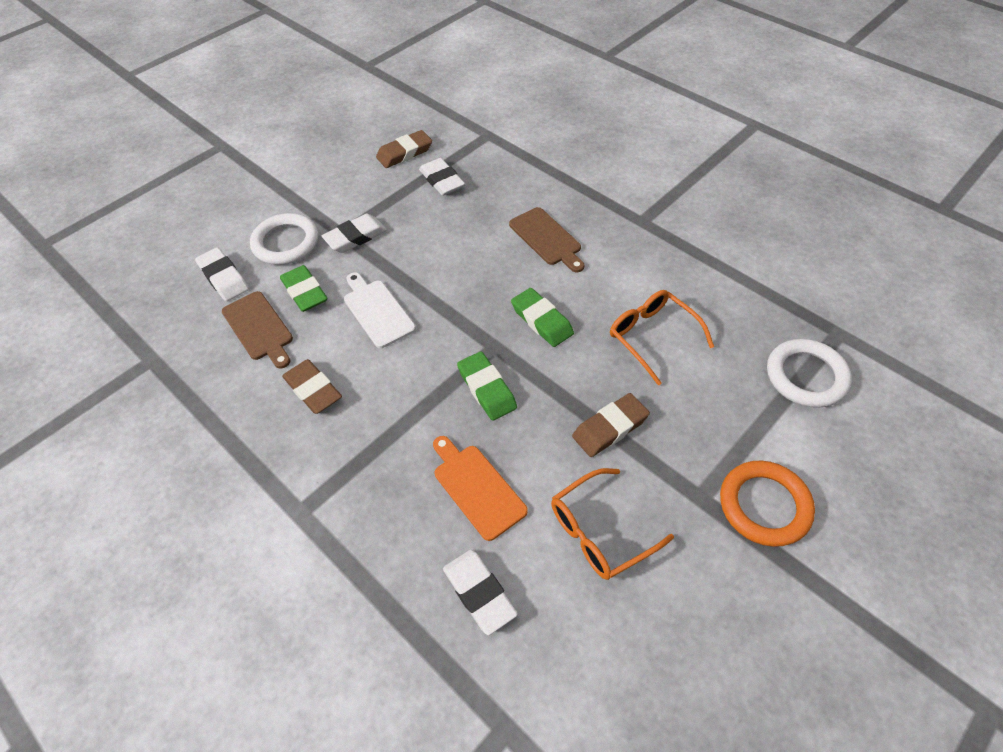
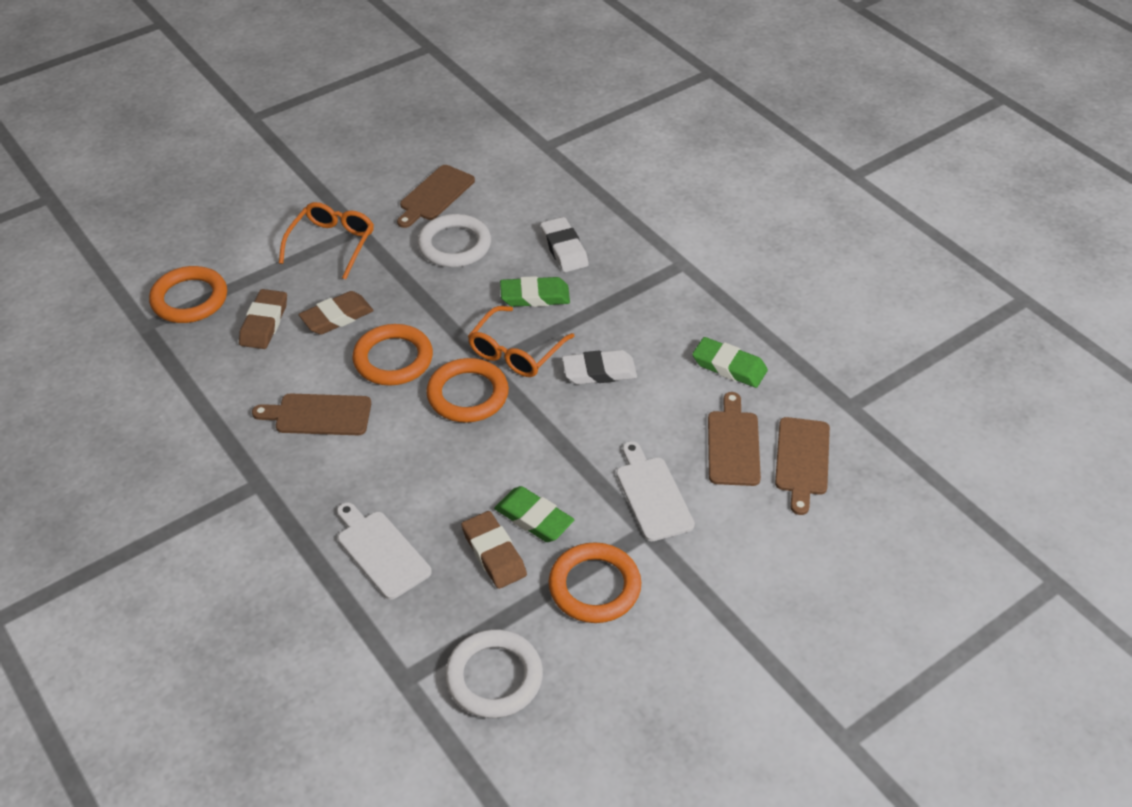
brown cutting board: [222,291,293,368] [509,207,584,272] = 2 -> [252,393,371,435] [397,165,475,228] [708,392,761,486] [775,417,830,515] = 4
orange cutting board: [433,436,528,541] = 1 -> none = 0
orange ring: [720,461,815,547] = 1 -> [149,266,227,323] [353,324,433,386] [426,358,509,423] [549,542,641,623] = 4
white cutting board: [344,272,416,348] = 1 -> [337,502,432,600] [616,441,695,541] = 2
white eraser: [195,247,249,301] [322,214,387,253] [419,158,465,196] [443,550,518,635] = 4 -> [541,217,589,272] [562,350,637,384] = 2

